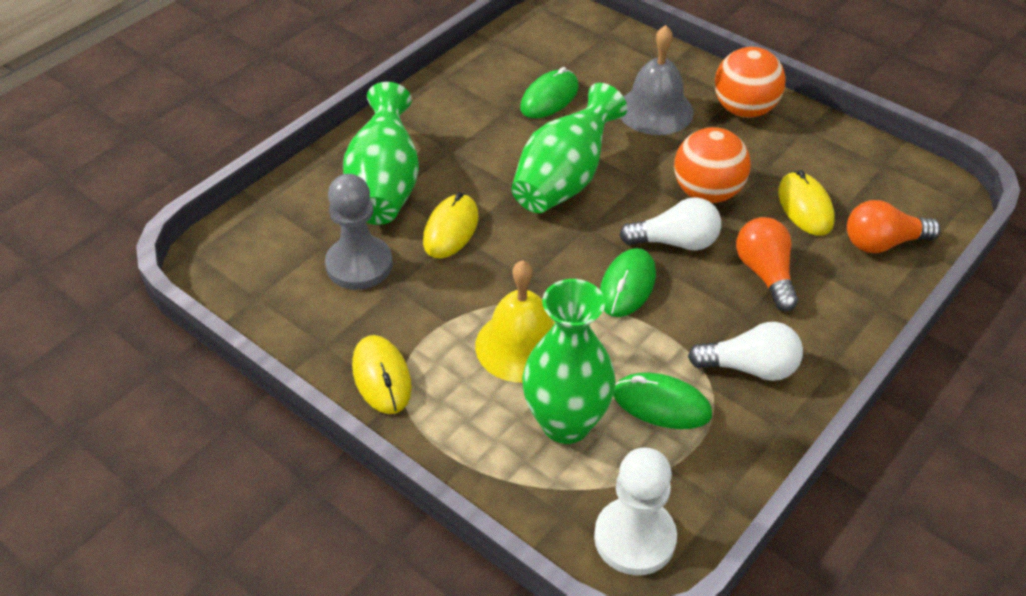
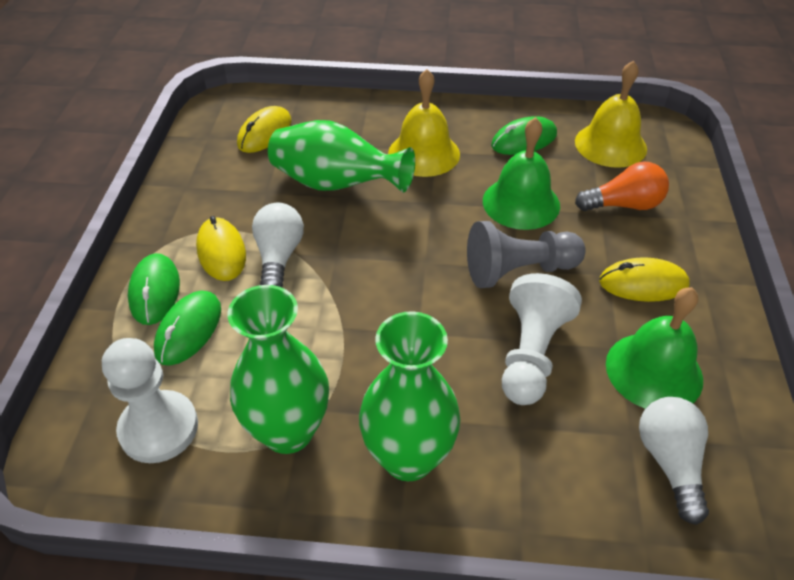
green bell: none = 0 -> [483,117,560,230] [606,287,703,409] = 2
grey bell: [621,25,694,135] = 1 -> none = 0
orange ball: [674,127,750,203] [715,47,786,118] = 2 -> none = 0
orange light bulb: [736,217,798,312] [847,200,941,253] = 2 -> [575,161,669,211] = 1
white pawn: [594,447,677,575] = 1 -> [102,338,198,463] [502,273,582,405] = 2
yellow bell: [475,260,555,383] = 1 -> [388,69,460,177] [575,60,647,168] = 2

